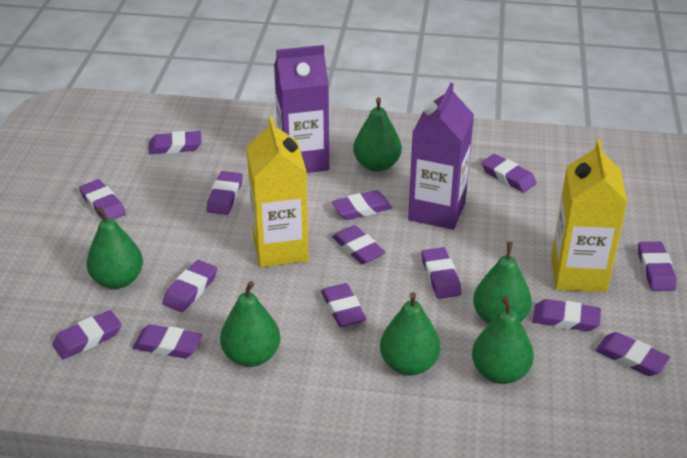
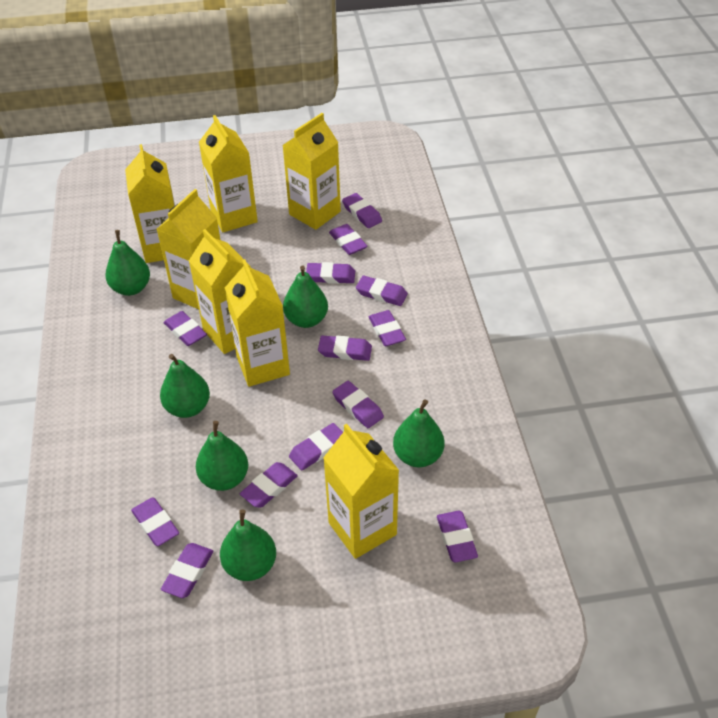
purple carton: [274,45,329,173] [408,83,474,230] = 2 -> none = 0
purple eraser: [52,310,122,359] [79,179,126,220] [133,324,202,358] [149,131,202,154] [162,260,217,312] [206,171,243,215] [321,283,366,327] [332,190,392,220] [332,225,385,264] [422,247,462,299] [481,154,537,193] [533,299,601,331] [596,332,670,376] [638,242,677,291] = 14 -> [131,498,179,546] [161,543,213,598] [164,311,207,346] [240,462,298,508] [289,423,343,471] [306,262,355,284] [318,335,372,361] [329,224,368,255] [332,381,384,428] [342,193,382,228] [356,276,408,306] [369,310,406,346] [437,511,478,562] = 13
yellow carton: [246,116,309,267] [551,140,627,292] = 2 -> [125,144,175,263] [157,189,220,309] [189,229,251,354] [199,115,258,232] [225,259,290,387] [282,113,341,230] [323,424,399,559] = 7

